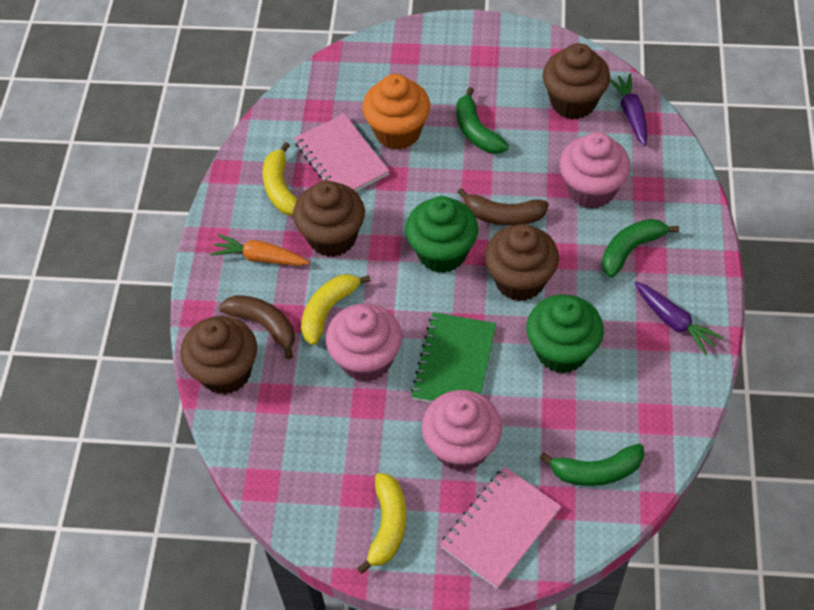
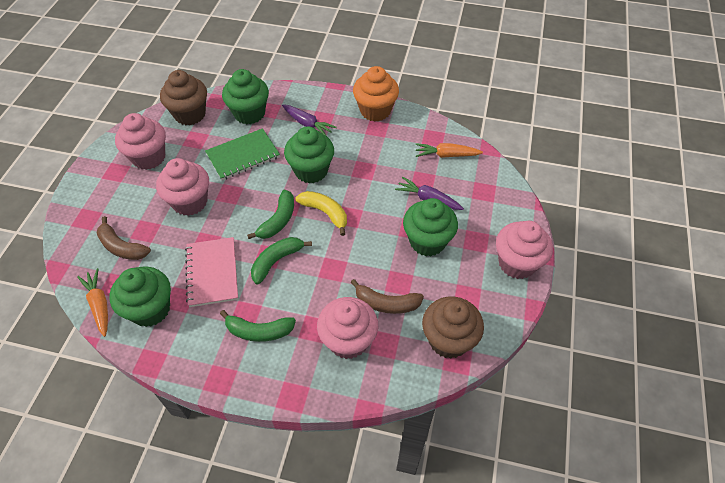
brown cupcake: [180,316,257,394] [293,180,365,257] [485,224,559,301] [543,43,610,119] = 4 -> [160,70,207,125] [422,296,484,359] = 2
green cupcake: [405,196,478,273] [526,294,604,373] = 2 -> [109,267,171,327] [222,69,269,124] [284,127,334,183] [403,198,458,256] = 4
orange carrot: [210,234,309,266] = 1 -> [77,268,108,337] [415,143,483,158] = 2
pink cupcake: [326,303,402,382] [422,390,502,472] [559,132,631,209] = 3 -> [115,113,166,170] [156,158,209,216] [317,297,378,359] [496,221,553,279] = 4
pink notebook: [294,114,390,192] [440,466,562,589] = 2 -> [185,237,238,307] = 1
yellow banana: [263,142,298,216] [301,274,371,345] [357,473,406,574] = 3 -> [295,191,347,236] = 1

